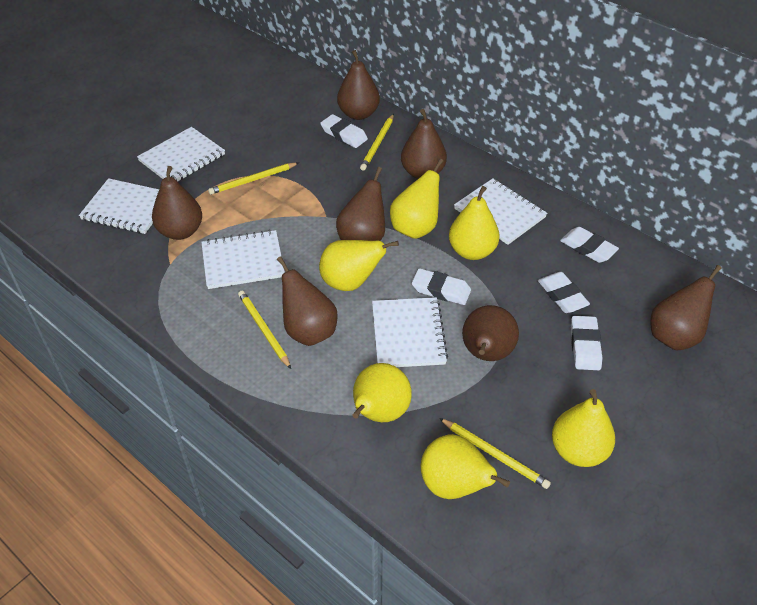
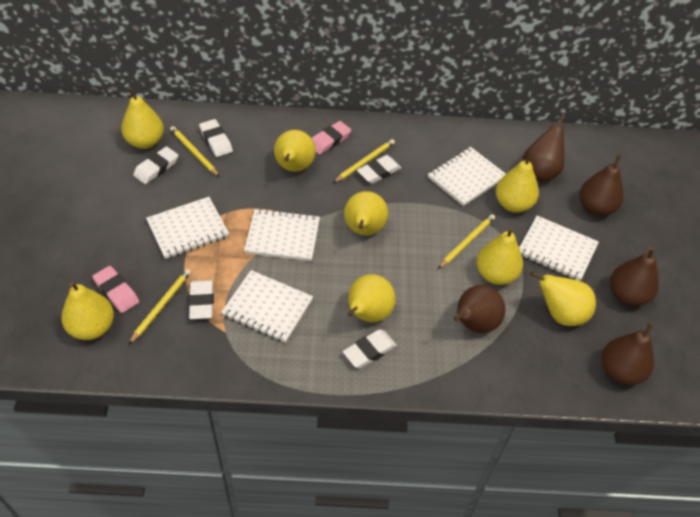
brown pear: [152,166,202,240] [277,256,338,346] [336,167,385,241] [337,50,380,120] [401,109,447,179] [462,305,519,361] [650,265,722,351] = 7 -> [453,285,505,333] [523,114,565,182] [579,155,624,216] [602,322,654,385] [610,246,659,306] = 5
pink eraser: none = 0 -> [92,266,139,313] [312,121,351,155] = 2
yellow pear: [319,240,399,291] [353,363,412,422] [390,159,443,239] [421,434,510,499] [449,186,500,260] [552,389,615,467] = 6 -> [61,281,114,340] [121,87,164,149] [274,130,316,172] [344,191,388,235] [348,274,396,322] [477,227,523,285] [496,151,539,213] [530,271,596,326] = 8

